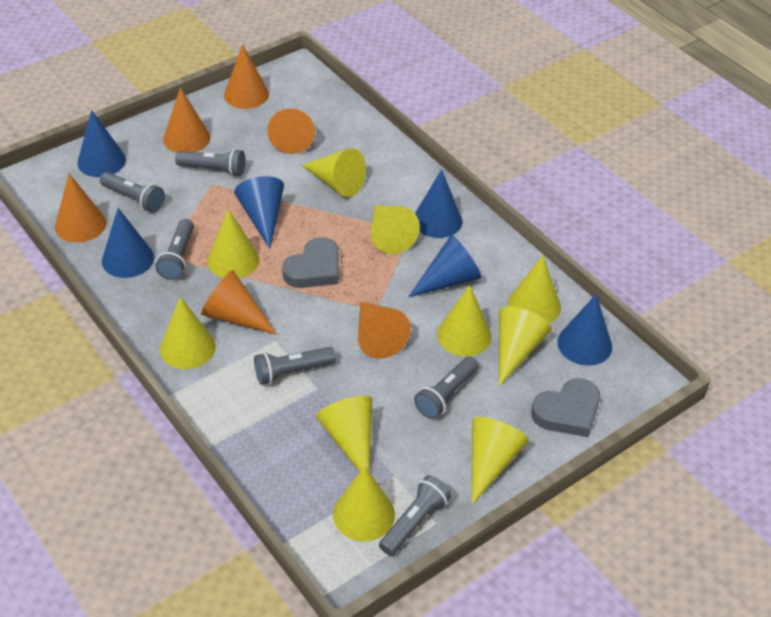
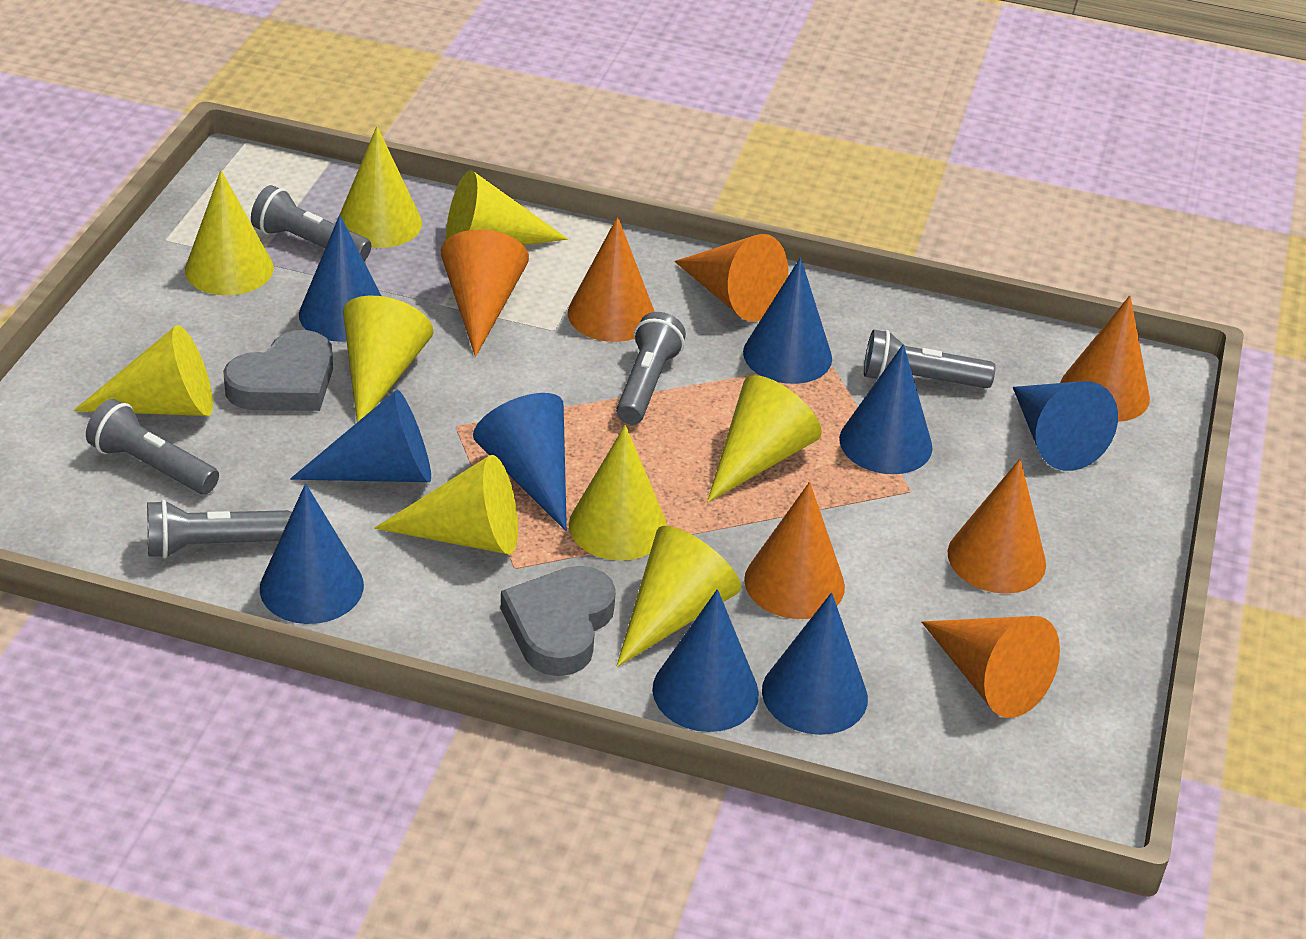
blue cone: [77,110,126,177] [102,208,154,278] [234,176,284,249] [408,235,481,298] [415,169,463,238] [557,294,612,366] = 6 -> [260,484,364,624] [290,389,431,482] [299,215,381,342] [473,393,567,531] [652,589,759,732] [743,257,832,384] [762,592,868,735] [839,344,933,474] [1013,381,1118,471] = 9
grey flashlight: [100,172,165,213] [155,219,194,280] [175,149,245,177] [254,347,336,385] [379,475,451,556] [414,356,479,419] = 6 -> [86,399,219,494] [147,500,292,559] [251,185,371,261] [616,312,686,425] [864,329,996,388] = 5
orange cone: [55,173,106,243] [163,87,210,153] [201,270,278,335] [224,44,269,109] [267,108,315,154] [358,302,411,359] = 6 -> [441,230,529,357] [568,216,655,342] [674,234,788,322] [744,482,845,619] [922,616,1060,718] [948,459,1046,594] [1060,295,1150,422] = 7
yellow cone: [160,297,216,369] [207,209,259,278] [302,148,366,197] [316,396,372,472] [333,466,395,541] [371,205,420,254] [437,285,491,356] [472,417,529,505] [499,306,551,386] [508,255,561,323] = 10 -> [74,325,213,416] [185,170,273,295] [340,126,422,248] [343,296,434,422] [374,455,518,554] [446,170,568,245] [569,425,667,561] [616,526,741,667] [707,375,822,502] = 9

